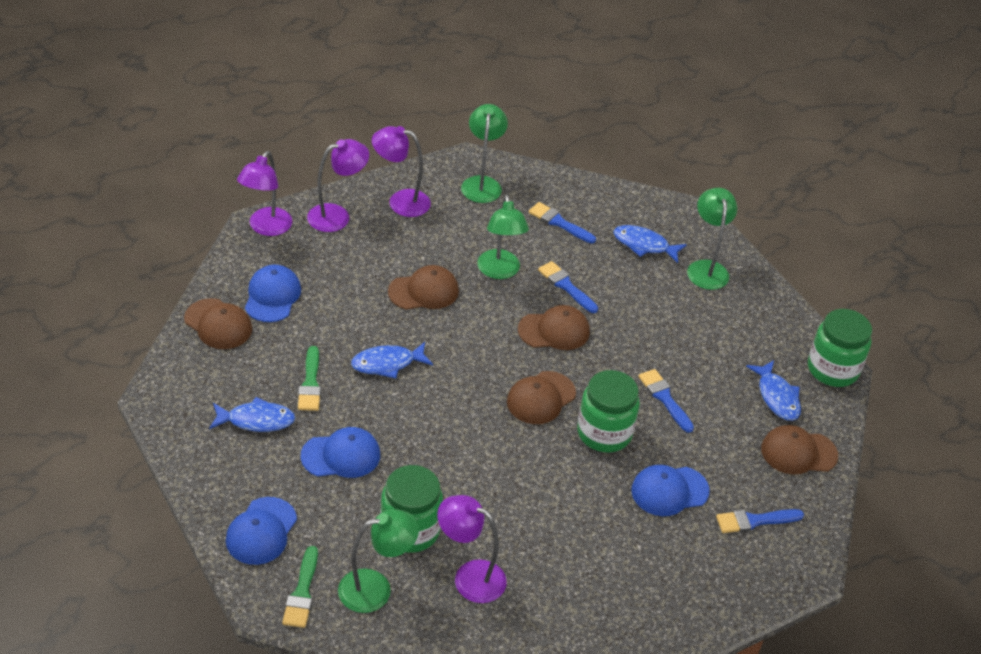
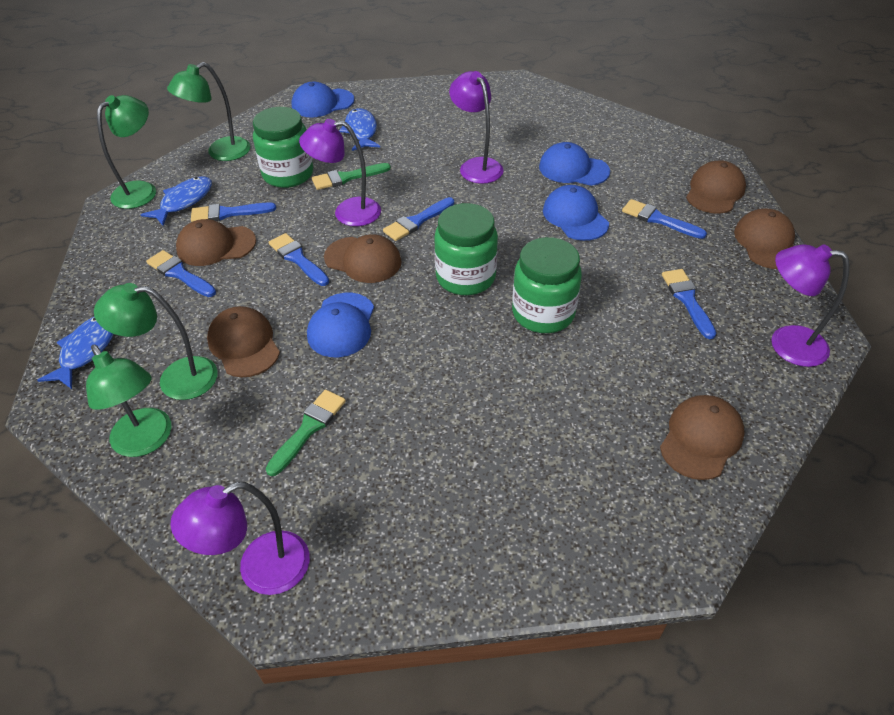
blue brush: [529,202,596,244] [538,261,598,313] [638,369,694,433] [716,509,804,533] = 4 -> [146,250,216,297] [191,202,276,222] [269,233,329,286] [383,197,454,241] [622,199,707,239] [662,269,716,339] = 6
blue fish: [209,397,295,432] [351,342,433,378] [613,225,687,263] [746,360,801,421] = 4 -> [37,317,114,389] [140,176,212,226] [339,108,380,151] = 3
brown cap: [184,298,252,349] [388,265,459,310] [507,371,576,424] [518,305,590,350] [761,425,838,475] = 5 -> [176,219,256,266] [207,306,280,377] [324,234,402,283] [660,395,745,480] [686,160,746,214] [734,208,795,269] = 6

